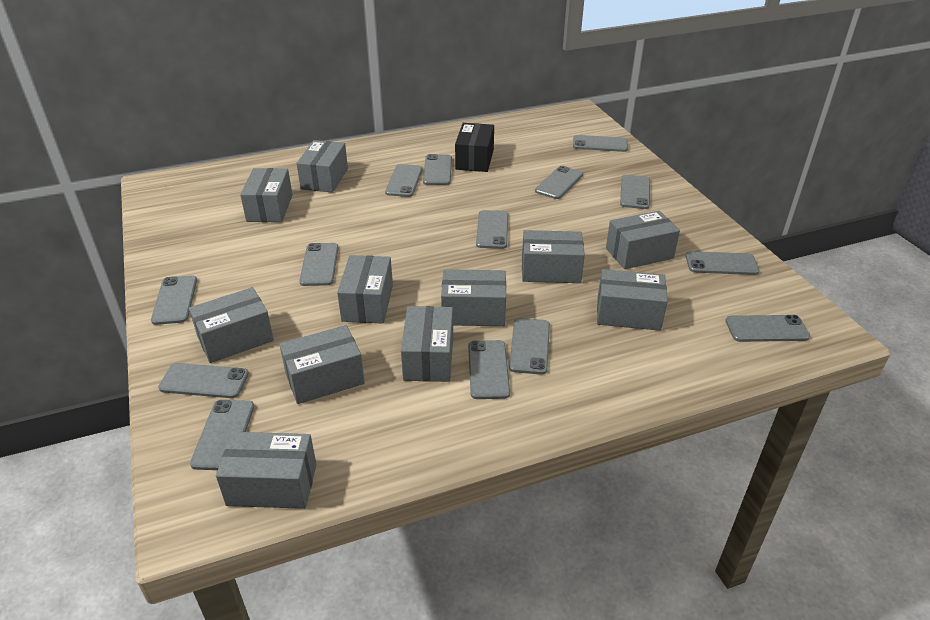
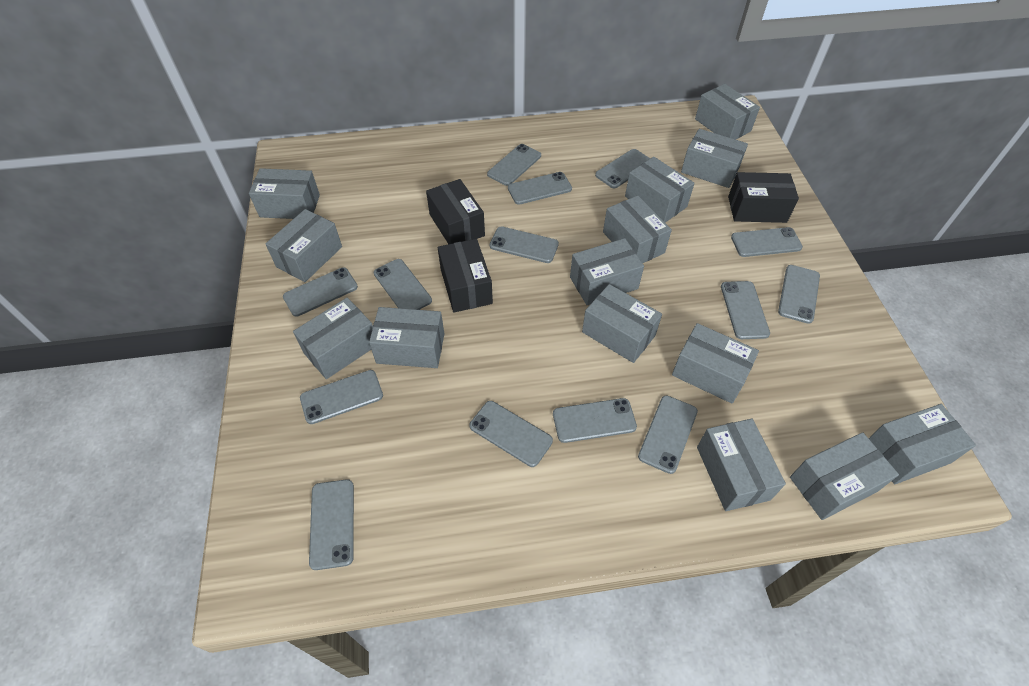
black box: [455,123,494,172] = 1 -> [426,179,485,244] [438,239,493,313] [728,172,799,223] = 3
grey box: [189,287,274,363] [216,432,317,509] [240,168,292,222] [279,325,365,404] [296,140,348,193] [337,255,393,323] [401,306,453,382] [441,269,506,326] [522,230,585,283] [597,269,668,331] [606,210,680,269] = 11 -> [249,168,320,219] [265,209,342,282] [293,298,373,379] [369,307,444,368] [570,238,644,305] [582,284,662,363] [603,195,672,263] [625,157,694,223] [672,323,759,404] [681,129,748,188] [695,84,760,140] [697,419,786,511] [790,432,899,520] [869,404,976,484] = 14

